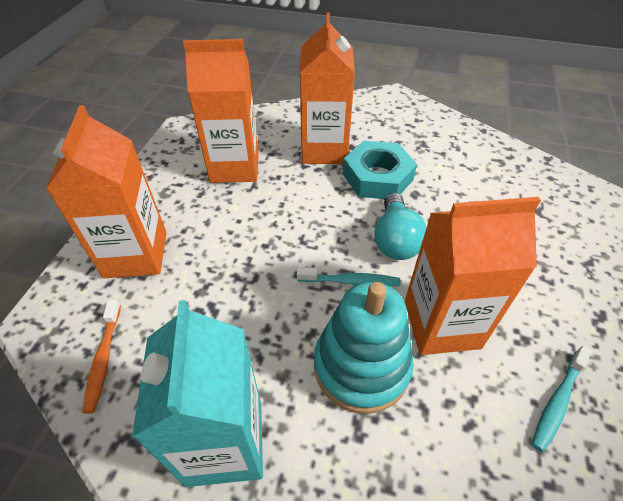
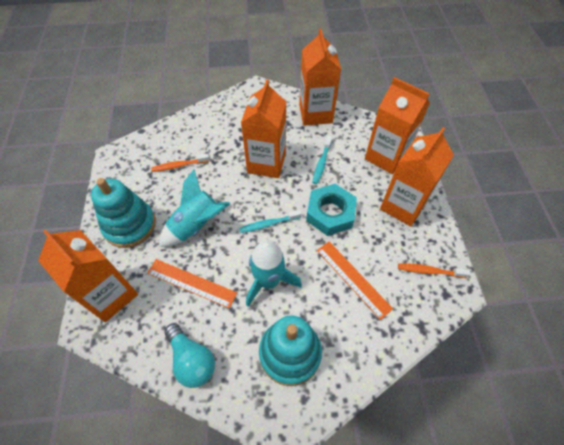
orange carton: [46,105,167,278] [183,39,259,183] [300,13,355,164] [405,197,541,355] = 4 -> [38,229,138,322] [241,79,286,178] [299,29,341,126] [365,77,430,174] [380,127,454,226] = 5
orange ruler: none = 0 -> [147,259,237,308] [317,241,393,320] = 2
orange toothbrush: [83,299,121,414] = 1 -> [151,154,210,172] [398,263,470,278] = 2
turquoise carton: [132,300,263,487] = 1 -> none = 0
turquoise rocket: none = 0 -> [159,170,230,247] [246,240,302,307] = 2
turquoise stacking toy: [314,282,414,414] = 1 -> [91,178,156,248] [259,315,322,386] = 2

